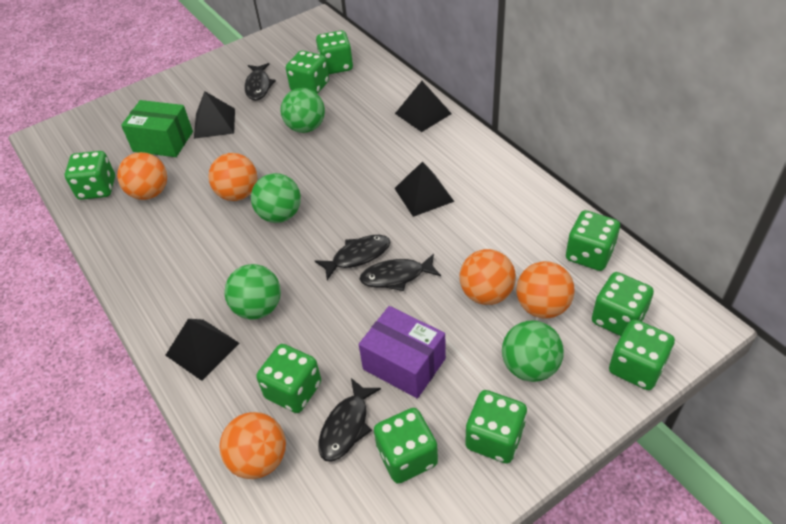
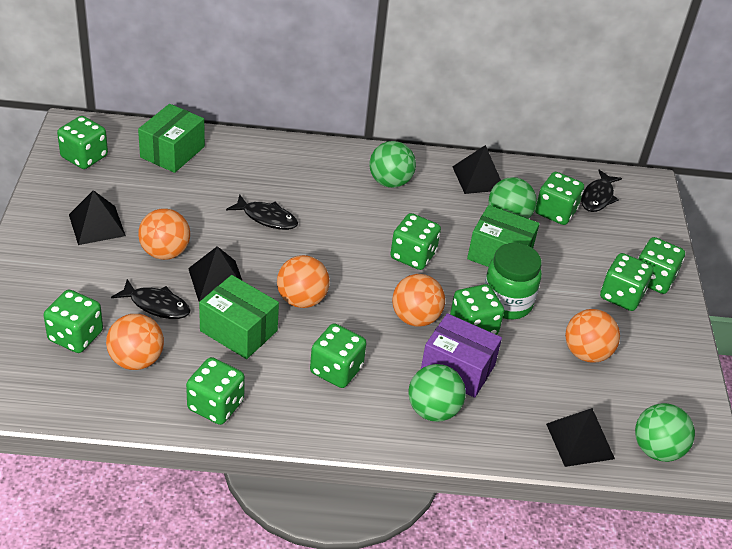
black fish: [244,63,276,101] [315,235,390,280] [318,378,381,462] [359,254,441,291] = 4 -> [111,279,191,319] [226,194,298,230] [581,170,622,212] = 3
green box: [121,100,193,157] = 1 -> [138,104,205,173] [199,275,279,359] [467,205,540,267] = 3
green jar: none = 0 -> [484,243,542,319] = 1

